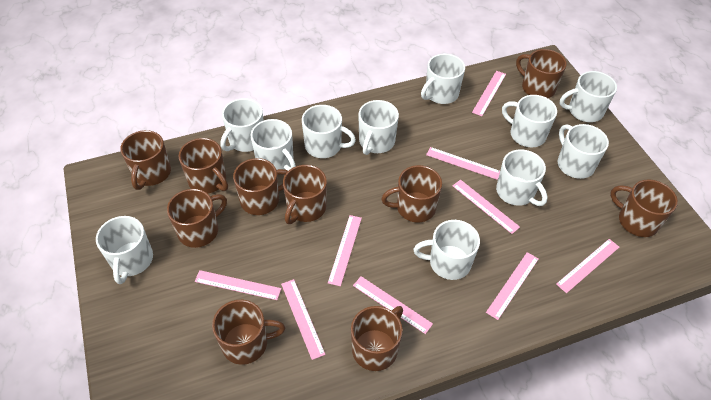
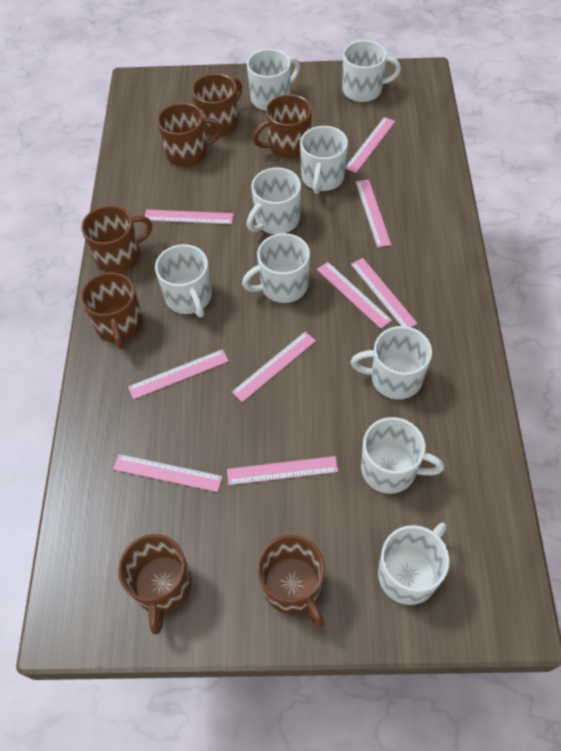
brown mug: [120,130,171,190] [167,189,227,248] [179,138,228,194] [212,300,285,365] [233,158,288,215] [283,165,327,224] [351,306,403,371] [381,165,442,222] [516,49,567,98] [610,179,678,237] = 10 -> [81,205,152,273] [81,272,143,349] [118,534,192,635] [157,103,222,167] [192,73,242,136] [252,94,312,158] [257,535,325,628] = 7
white mug: [96,216,153,284] [221,98,264,152] [251,119,296,171] [302,105,356,158] [358,100,399,155] [413,220,480,280] [421,54,465,104] [496,149,548,206] [502,95,557,147] [558,124,609,179] [560,71,617,122] = 11 -> [155,244,212,317] [242,233,310,303] [247,49,300,111] [247,167,301,234] [300,126,348,194] [343,40,401,102] [351,326,432,399] [361,417,444,494] [378,523,450,605] = 9

